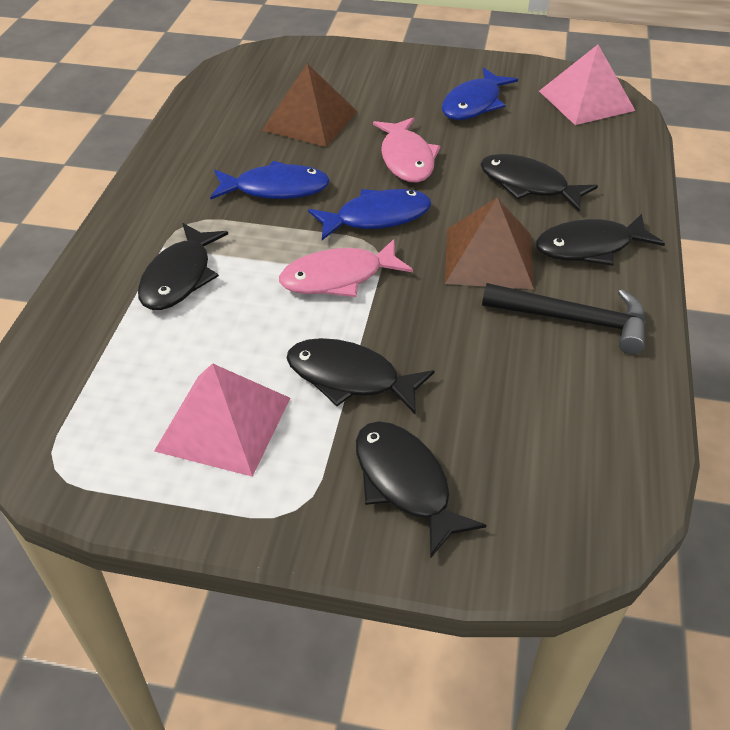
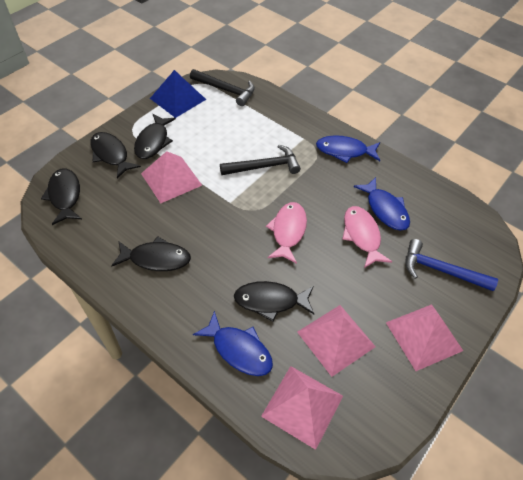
black hammer: [482,283,646,354] = 1 -> [190,69,255,106] [220,145,301,175] = 2
blue hammer: none = 0 -> [405,239,498,291] = 1
blue pyramid: none = 0 -> [150,70,206,118] = 1
brown pyramid: [262,64,358,147] [445,198,534,289] = 2 -> none = 0
pink pyramid: [154,363,290,477] [539,45,635,125] = 2 -> [141,151,202,203] [261,366,343,450] [297,305,376,377] [386,304,463,371] = 4

